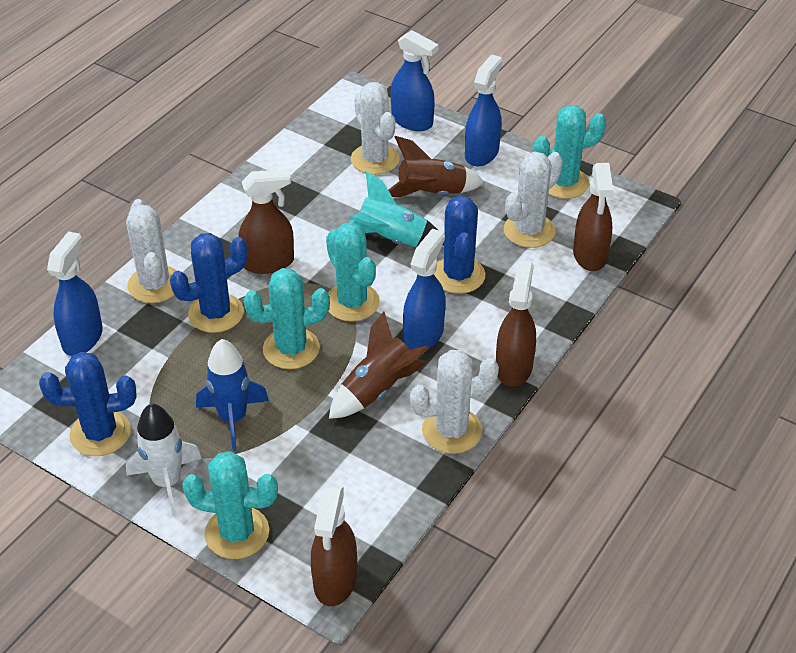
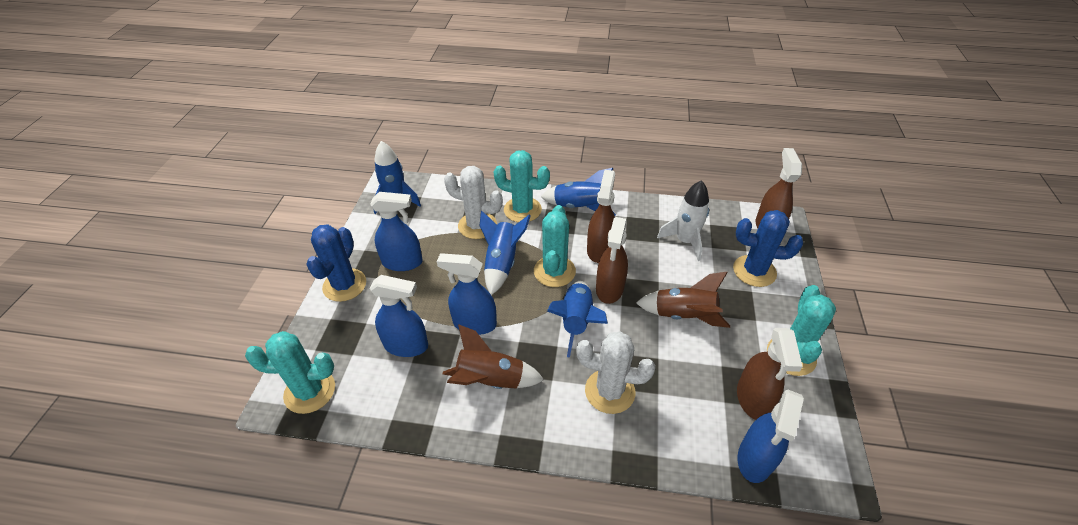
blue cactus: [39,352,136,456] [170,233,248,333] [434,195,485,294] = 3 -> [306,224,366,302] [733,210,803,287] = 2
blue rocket: [196,339,269,451] = 1 -> [374,141,421,214] [479,211,531,295] [541,168,616,216] [547,281,608,358] = 4
turquoise rocket: [348,171,444,247] = 1 -> none = 0
white cactus: [126,199,177,303] [351,82,400,175] [410,349,499,454] [504,152,563,248] = 4 -> [444,166,503,239] [576,331,655,414] = 2

